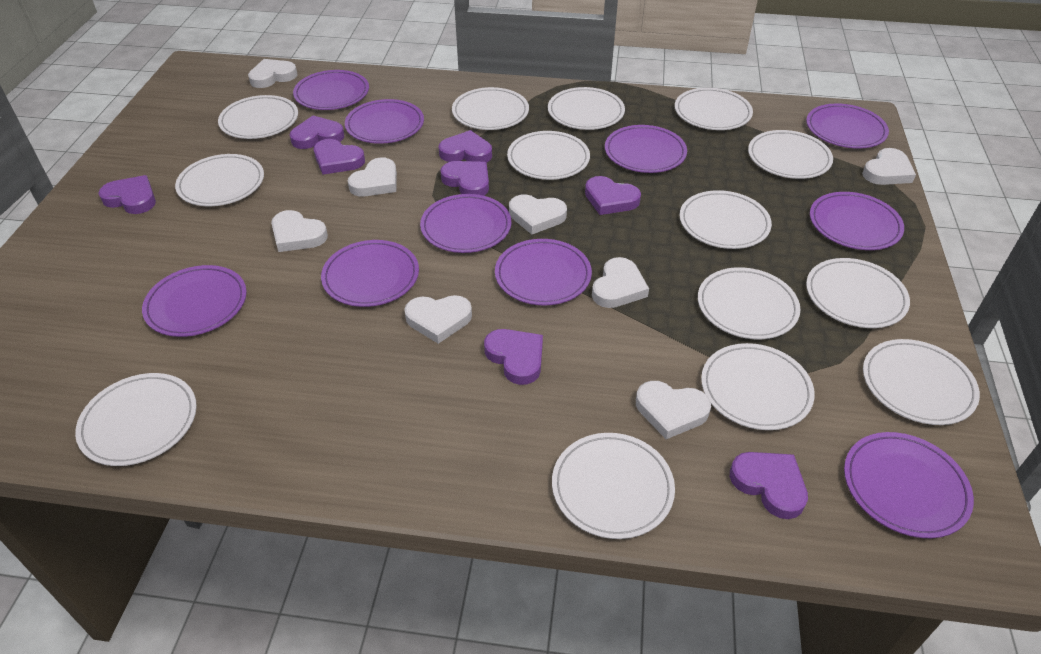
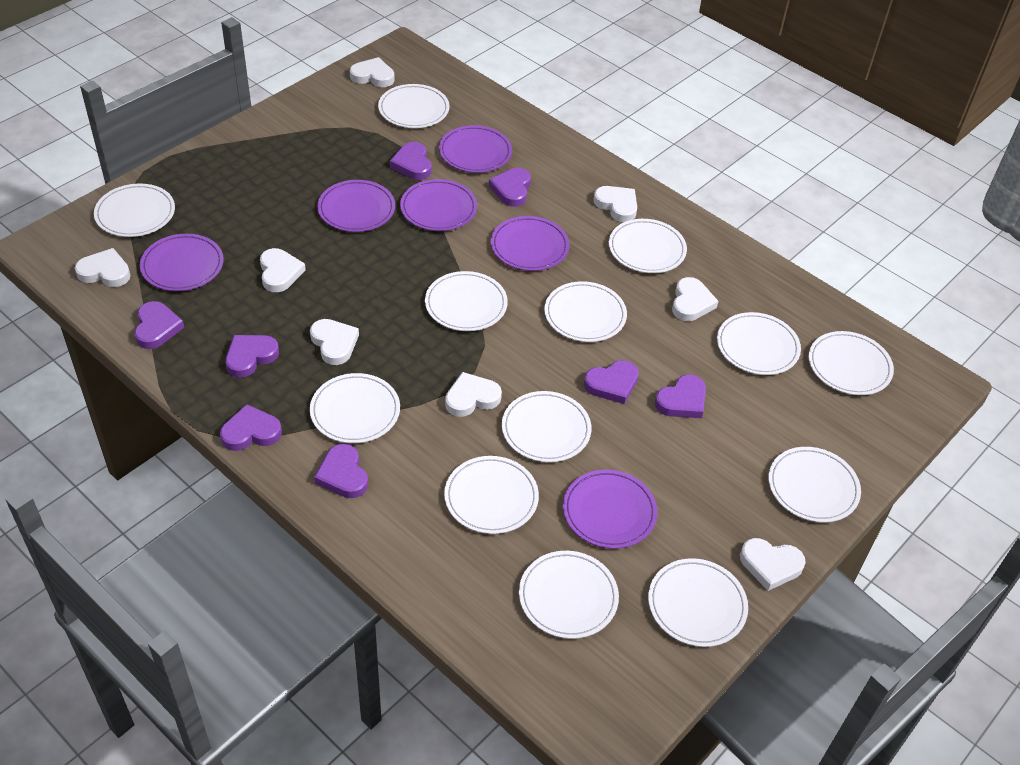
purple plate: [142,265,247,337] [293,70,369,110] [321,240,419,307] [345,99,424,144] [420,194,511,253] [495,239,592,305] [605,125,687,173] [806,103,889,149] [810,192,904,250] [844,432,974,538] = 10 -> [140,234,224,291] [317,180,395,232] [400,179,477,231] [439,125,512,173] [491,216,569,271] [563,469,657,549] = 6
white plate: [75,373,197,466] [175,154,264,206] [218,95,298,139] [452,87,529,130] [507,131,590,180] [548,87,625,130] [552,433,675,539] [675,88,753,130] [680,190,772,249] [698,267,800,339] [701,343,815,430] [748,130,833,179] [806,258,910,328] [863,339,980,425] = 14 -> [94,184,175,237] [310,373,400,443] [378,84,449,128] [425,271,508,331] [444,456,539,534] [502,391,592,462] [519,551,619,639] [544,281,627,342] [609,219,687,273] [648,558,748,647] [717,312,801,375] [768,447,861,522] [809,331,894,395] = 13

